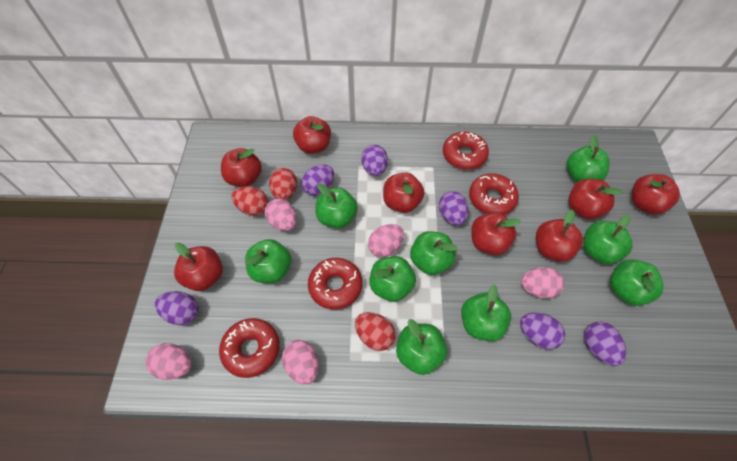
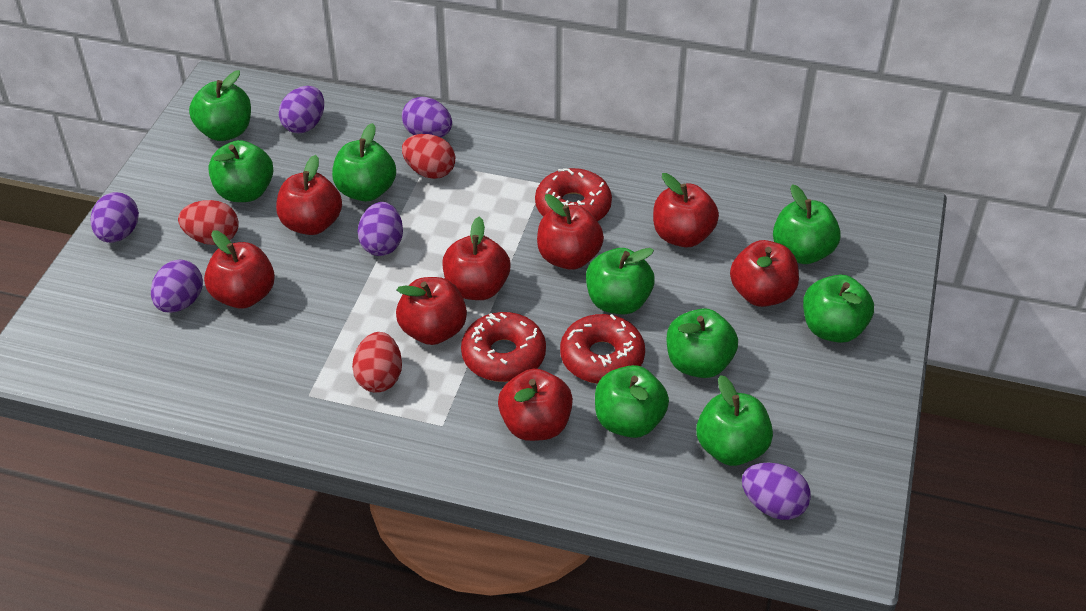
pink egg: [145,343,192,380] [265,199,297,231] [282,340,319,385] [368,224,404,258] [521,267,564,299] = 5 -> none = 0
red donut: [219,318,280,378] [308,258,362,309] [443,132,489,170] [469,173,519,215] = 4 -> [461,312,546,382] [535,168,612,221] [560,314,645,384] = 3

